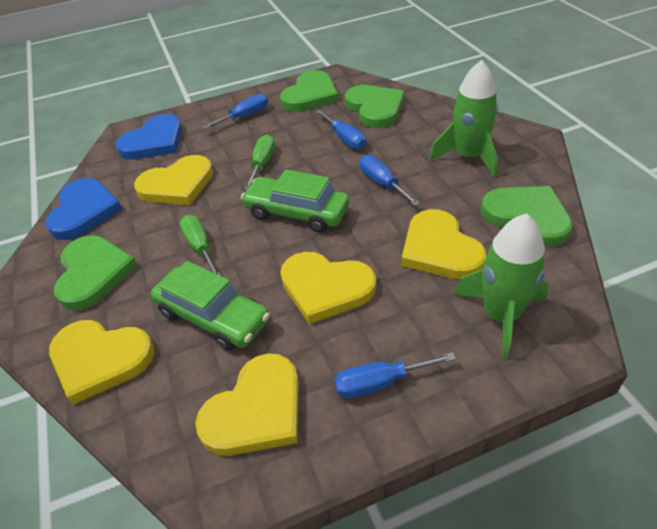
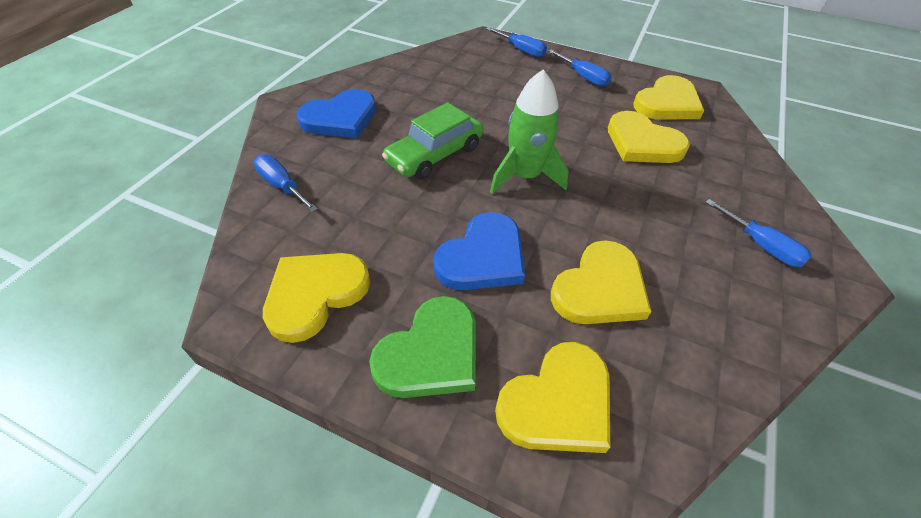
green car: [151,261,270,351] [241,170,349,232] = 2 -> [382,102,483,180] = 1
green heart: [53,236,138,310] [280,70,339,112] [344,85,404,128] [481,186,573,247] = 4 -> [369,296,476,398] = 1
green rocket: [430,60,498,177] [454,214,548,359] = 2 -> [490,69,569,194] = 1
green screwdriver: [179,215,221,276] [244,134,275,190] = 2 -> none = 0

